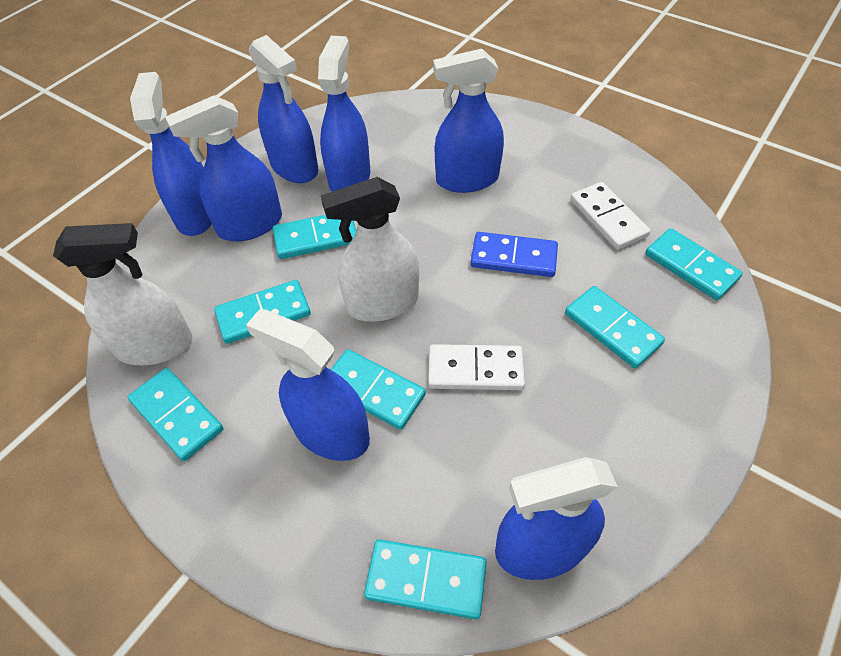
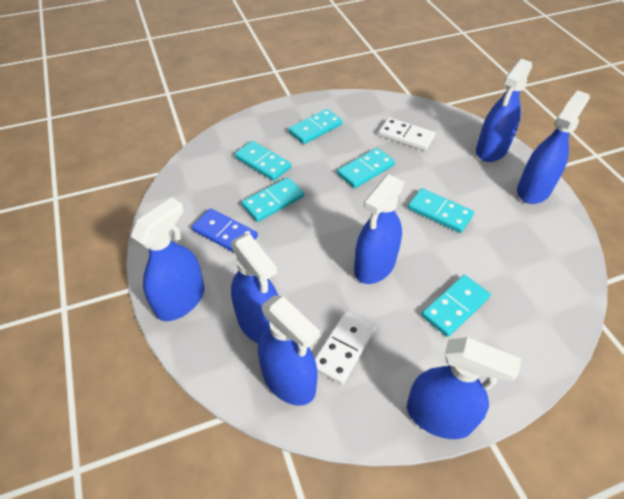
turquoise domino: [128,368,223,461] [214,280,311,344] [273,215,356,259] [331,349,426,430] [364,539,487,619] [565,286,665,368] [645,228,743,300] = 7 -> [235,141,291,181] [241,177,304,222] [288,109,343,144] [337,148,395,188] [408,188,474,233] [421,275,490,337] = 6
white spray bottle: [53,223,192,365] [321,177,419,322] = 2 -> none = 0

